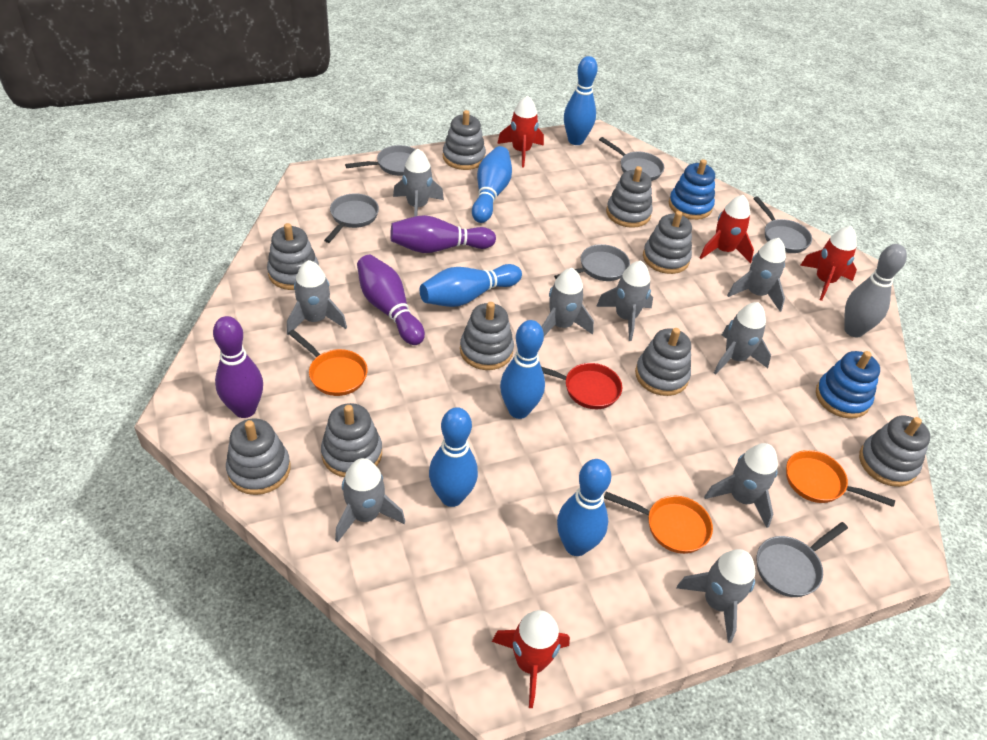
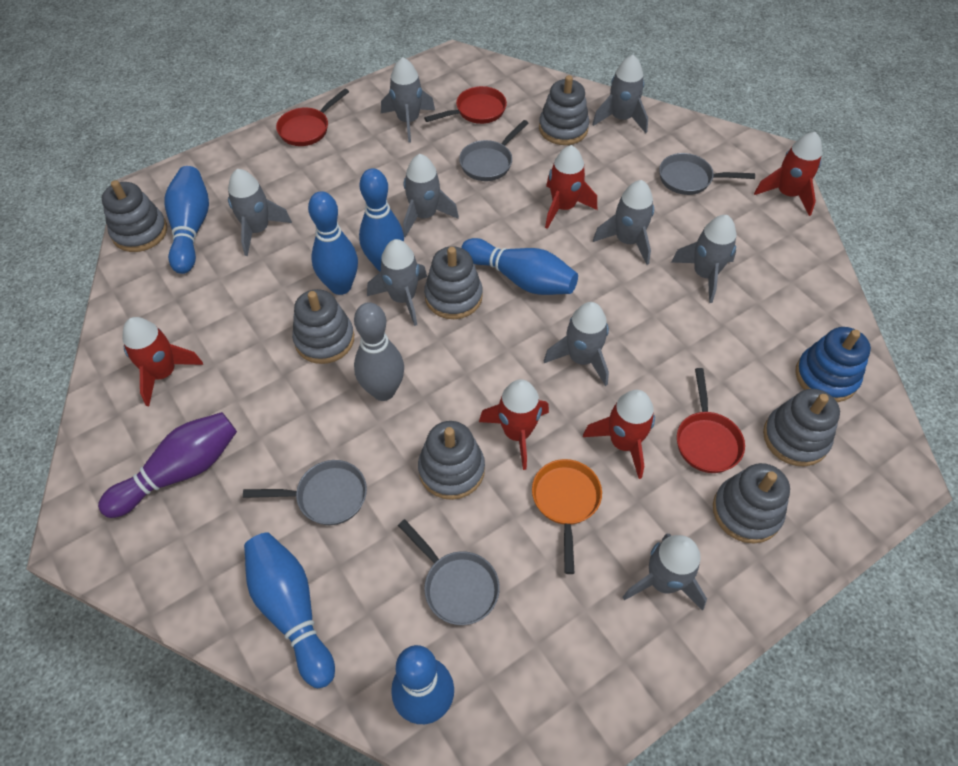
blue stacking toy: [669,159,715,220] [816,351,880,419] = 2 -> [795,327,871,402] = 1
grey pan: [324,193,379,243] [345,145,416,176] [554,244,630,281] [599,137,664,181] [753,196,812,253] [757,522,848,597] = 6 -> [243,460,367,525] [398,519,500,625] [459,120,529,181] [659,153,755,195] = 4
grey stacking toy: [226,418,291,495] [267,223,319,290] [321,403,382,477] [443,110,486,170] [460,302,514,370] [606,166,652,228] [635,328,691,396] [643,211,692,274] [859,416,930,487] = 9 -> [102,180,167,252] [292,289,354,364] [418,421,485,500] [424,247,483,319] [539,75,589,145] [713,463,790,544] [763,389,840,466] = 7
orange pan: [288,329,368,396] [604,492,713,554] [786,450,895,507] = 3 -> [532,459,602,574] = 1
purple bowling pin: [213,316,263,418] [357,255,425,345] [390,215,496,253] = 3 -> [98,412,237,518] = 1
red pan: [541,363,622,409] = 1 -> [276,88,349,146] [424,86,507,124] [677,368,745,473] = 3
red rocket: [492,610,570,708] [497,95,544,168] [700,195,754,263] [800,226,857,301] = 4 -> [122,317,203,406] [479,379,549,470] [545,145,597,229] [583,390,655,479] [754,132,822,216] = 5

